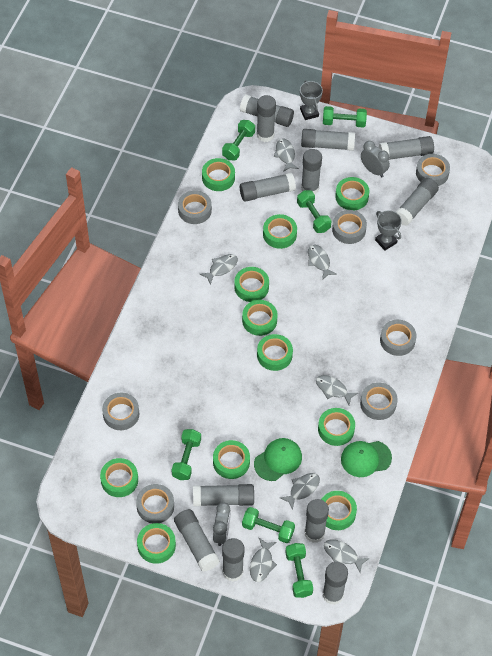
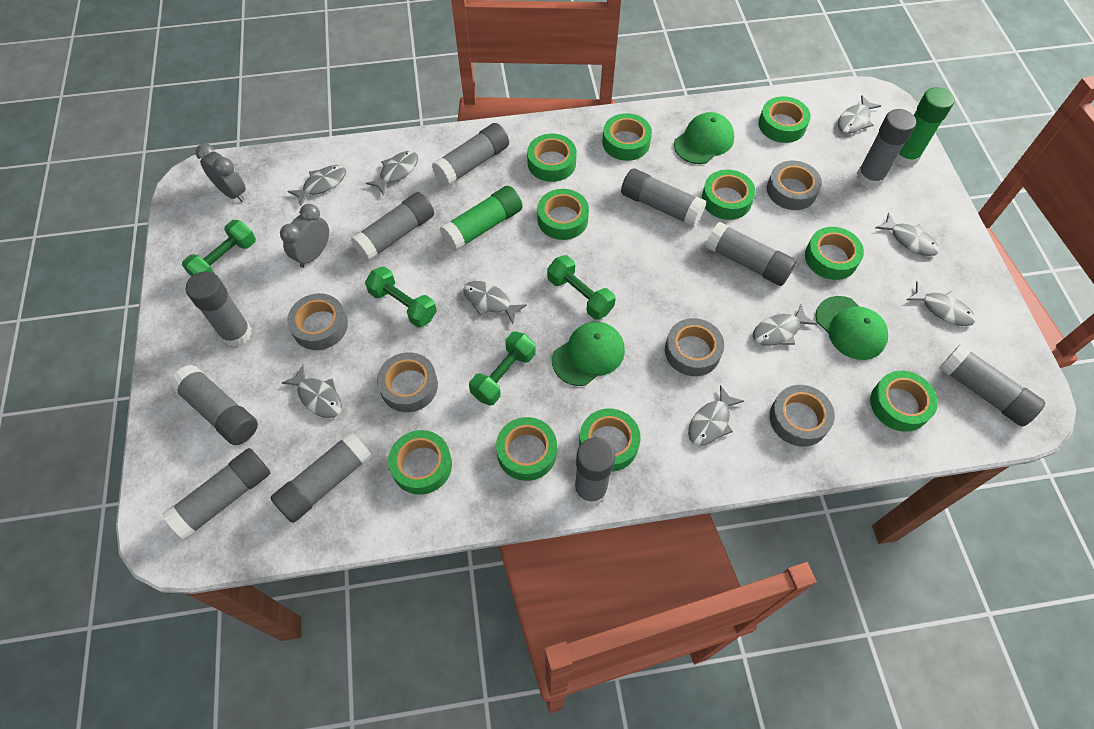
green cap: [254,438,302,481] [341,441,392,477] = 2 -> [552,322,625,386] [674,112,734,164] [815,296,888,360] = 3
green dumbbell: [171,429,201,480] [222,120,255,160] [242,507,295,543] [285,543,313,598] [297,190,331,233] [323,106,367,128] = 6 -> [182,220,256,277] [365,267,437,327] [469,331,536,406] [547,255,616,320] = 4
green glue stick: none = 0 -> [440,186,523,252] [895,87,954,167] = 2
green tape: [100,458,138,497] [137,523,176,564] [202,158,235,191] [213,440,250,479] [234,267,269,302] [242,300,278,336] [257,334,293,371] [263,214,297,249] [318,408,355,446] [321,491,357,530] [335,177,369,210] = 11 -> [388,430,452,495] [496,417,557,481] [527,133,577,182] [537,189,589,240] [579,409,641,472] [602,113,652,161] [702,170,756,220] [759,96,811,143] [805,227,864,280] [870,371,938,432] = 10
grey fish: [200,254,238,285] [250,538,277,582] [274,138,299,172] [280,473,320,510] [308,245,337,280] [316,375,358,405] [324,539,370,573] = 7 -> [282,364,342,418] [287,165,346,206] [366,151,418,196] [463,281,527,324] [688,385,744,446] [753,305,817,346] [838,95,881,133] [876,213,939,256] [906,282,976,326] = 9
grey glue stick: [174,509,220,572] [193,484,254,506] [222,538,244,582] [240,95,294,127] [240,173,296,202] [257,95,276,142] [301,129,355,151] [301,149,322,194] [305,499,329,543] [323,562,348,605] [379,136,434,160] [396,178,439,226] = 12 -> [162,448,270,540] [170,365,258,445] [186,271,252,347] [271,431,372,523] [351,192,434,262] [432,123,509,187] [574,438,615,506] [621,168,707,227] [706,222,796,286] [857,109,916,188] [939,344,1045,427] = 11
grey tape: [102,393,139,430] [136,484,174,523] [178,190,212,224] [332,210,367,244] [360,382,398,420] [380,320,417,356] [416,154,450,186] = 7 -> [287,293,348,350] [377,352,438,412] [665,318,724,376] [767,160,822,210] [769,385,835,447] = 5
grey trophy: [300,80,323,120] [375,210,402,250] = 2 -> none = 0

